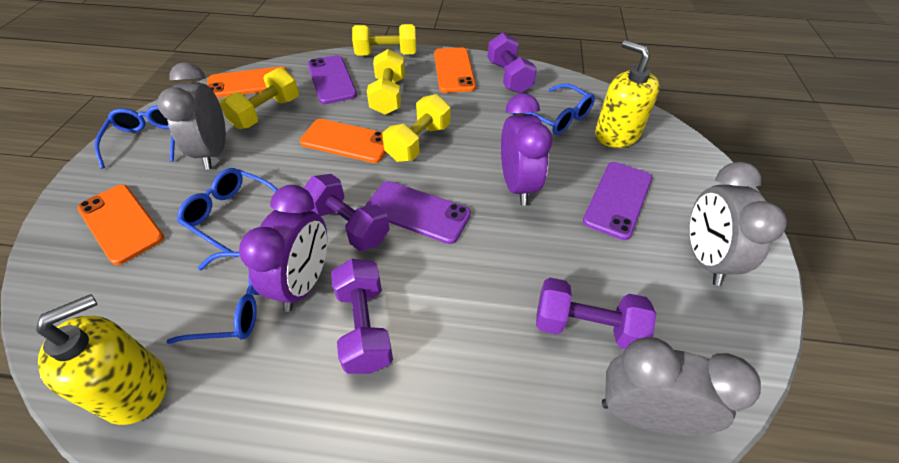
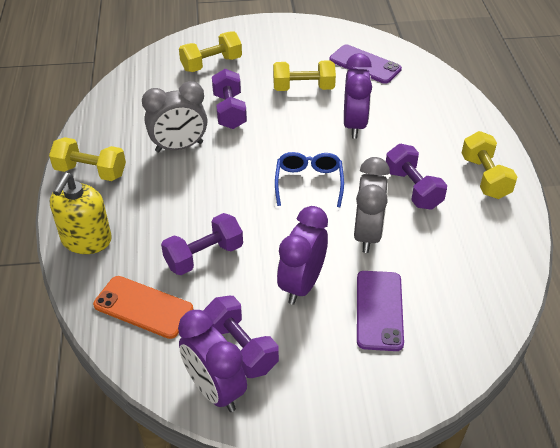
blue glasses: [95,105,175,169] [166,252,260,344] [177,168,278,258] [512,84,595,135] = 4 -> [275,152,344,207] = 1
grey clock: [157,62,226,169] [602,337,761,435] [689,162,787,286] = 3 -> [142,81,207,152] [354,157,390,253] = 2
orange phone: [77,185,164,265] [207,66,287,98] [300,119,386,163] [434,48,476,93] = 4 -> [93,276,193,339] = 1
purple clock: [239,185,327,312] [501,93,553,205] = 2 -> [178,310,247,412] [277,206,328,305] [344,53,372,139] = 3
purple phone: [308,55,357,104] [365,181,471,244] [583,162,652,240] = 3 -> [329,45,402,84] [357,271,404,351] = 2
yellow soap dispenser: [36,294,167,425] [595,40,660,148] = 2 -> [50,173,112,254] = 1

